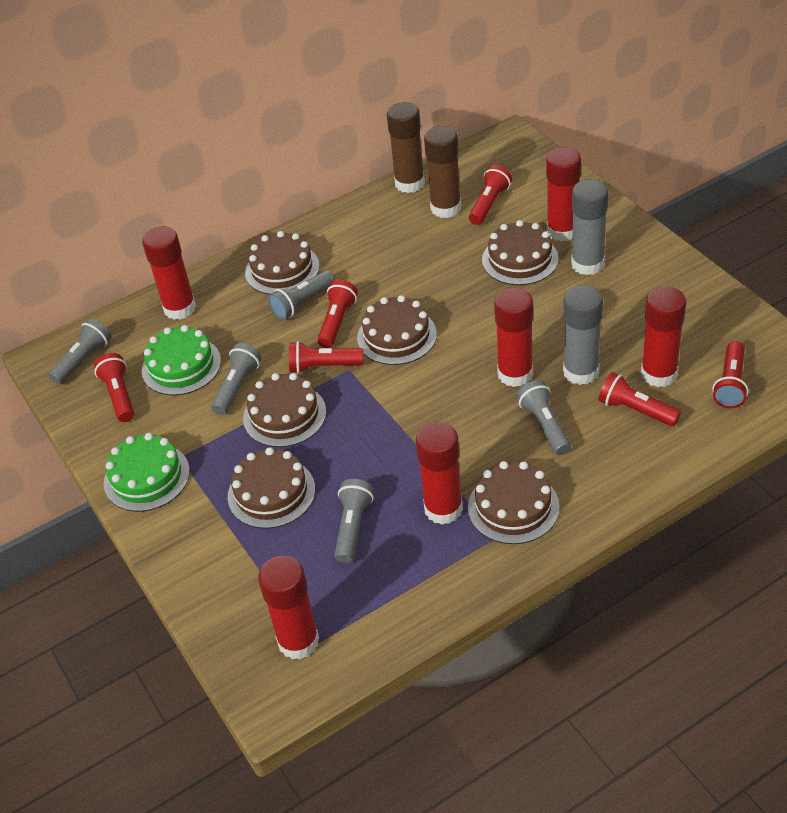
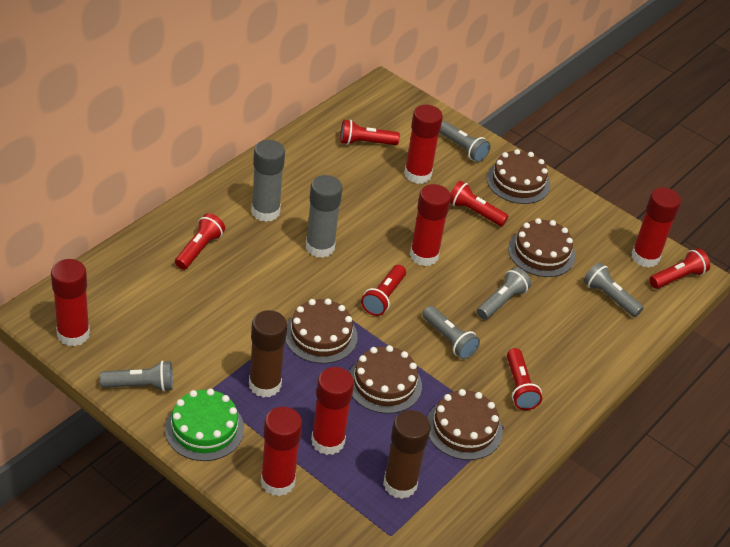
brown cake: [228,447,315,529] [243,373,326,447] [245,231,320,295] [357,295,437,365] [468,461,560,544] [482,220,559,285] = 6 -> [286,299,358,364] [349,345,422,414] [427,389,503,460] [487,149,550,204] [508,218,575,277] = 5
green cake: [104,433,190,512] [142,325,221,395] = 2 -> [165,389,244,461] = 1

